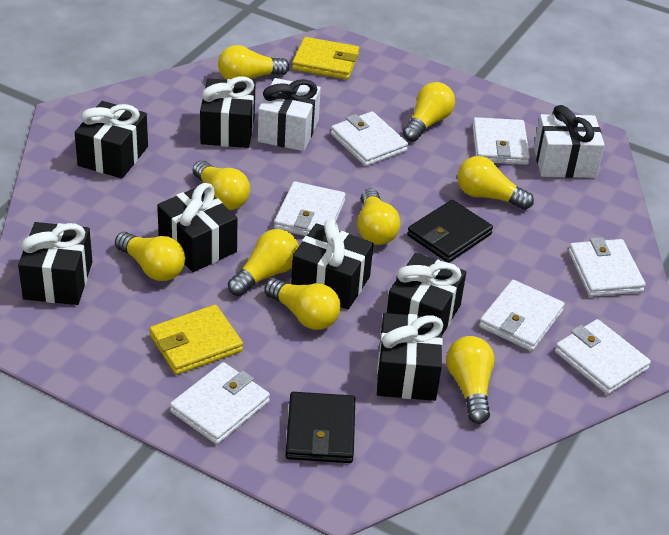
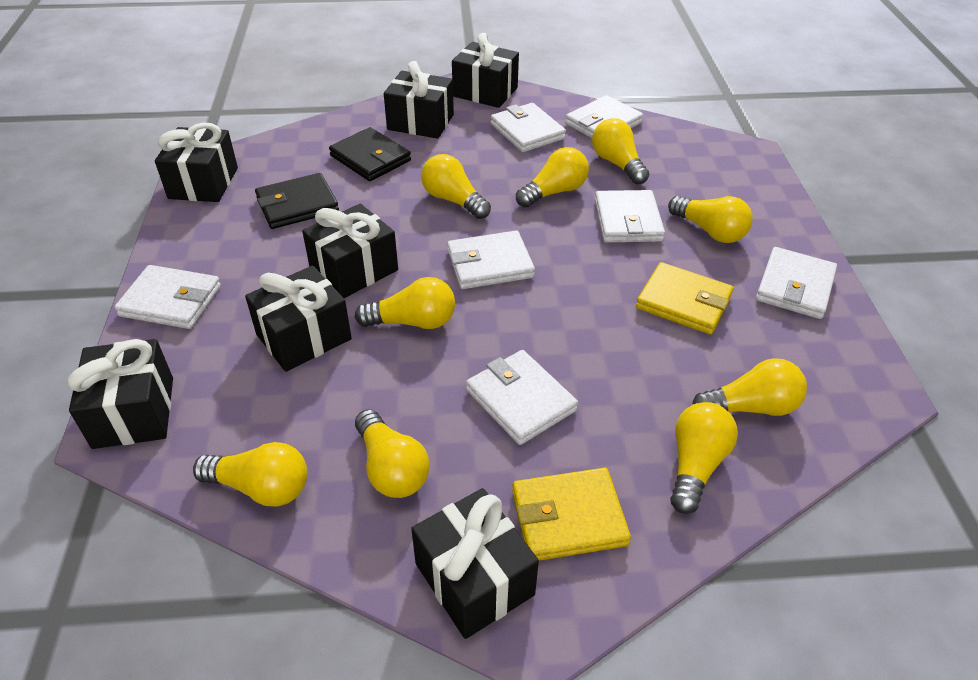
white gift: [258,78,321,151] [534,105,605,178] = 2 -> none = 0

